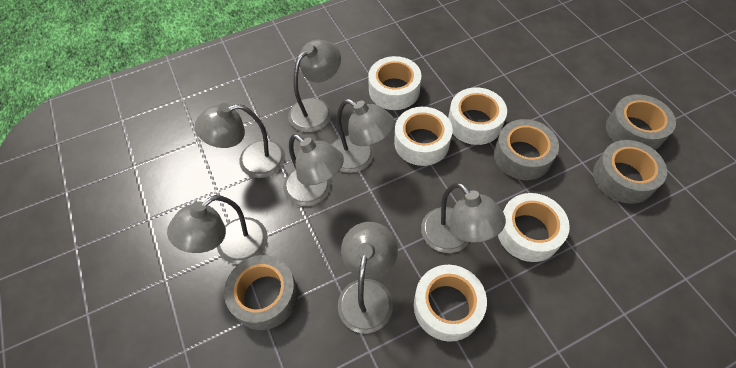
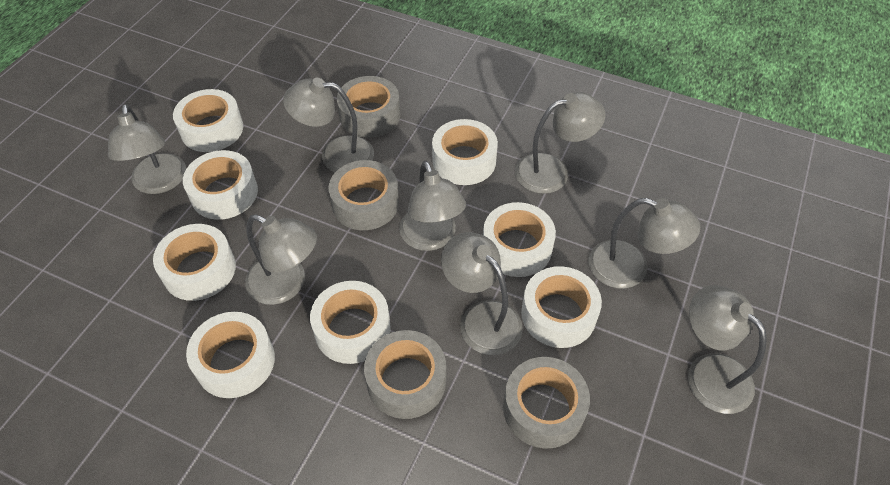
grey lamp: [167,195,268,264] [195,103,285,178] [283,134,344,206] [288,40,341,132] [331,99,394,173] [338,222,398,334] [421,183,506,253] = 7 -> [108,104,186,194] [245,215,317,305] [283,78,374,172] [399,161,466,251] [441,232,523,355] [515,92,606,194] [588,198,700,288] [688,285,767,414] = 8
white tape: [368,56,421,110] [394,107,452,166] [414,265,487,342] [448,87,507,145] [498,193,570,262] = 5 -> [153,224,236,301] [173,89,243,152] [183,150,258,220] [186,312,275,398] [310,281,391,364] [432,119,498,185] [483,202,556,277] [521,266,602,348] = 8

